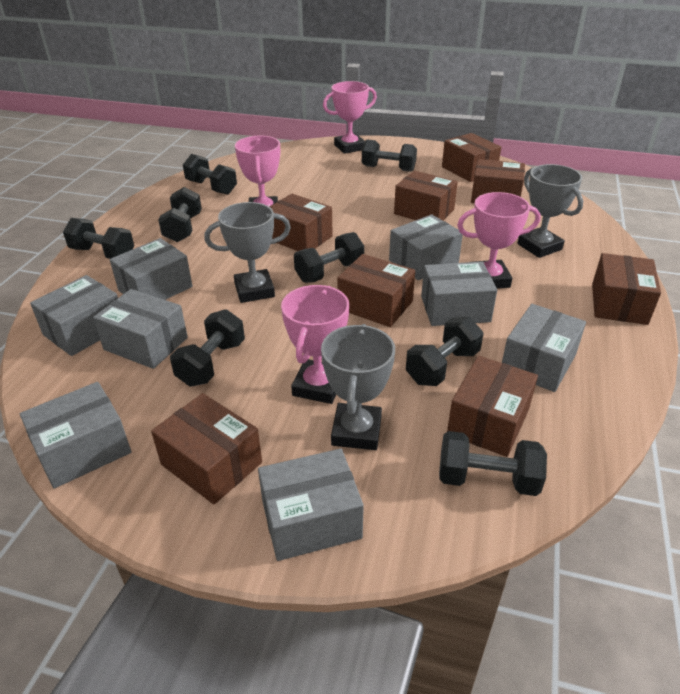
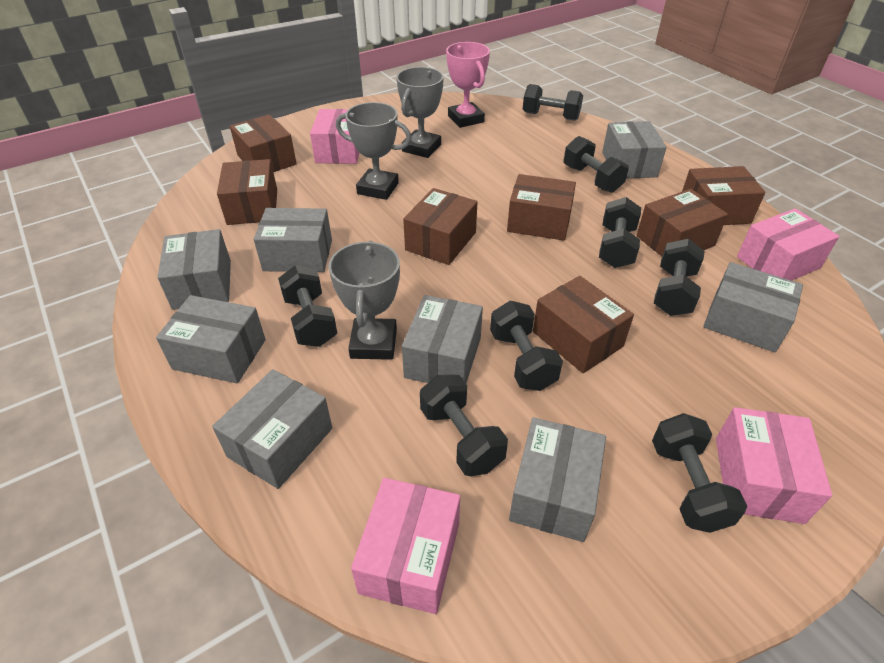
brown box: [151,393,262,504] [270,194,333,251] [338,254,415,327] [394,171,458,220] [442,133,501,182] [447,356,538,457] [471,159,525,204] [592,253,661,325] = 8 -> [217,159,277,225] [230,114,297,172] [403,188,477,265] [507,174,576,241] [533,276,634,373] [636,189,728,256] [682,166,765,225] = 7
pink box: none = 0 -> [310,109,360,164] [351,478,460,614] [716,407,832,524] [737,208,839,281] = 4
pink trophy: [235,136,280,207] [281,285,349,404] [323,81,377,154] [457,192,541,289] = 4 -> [446,42,490,128] = 1

